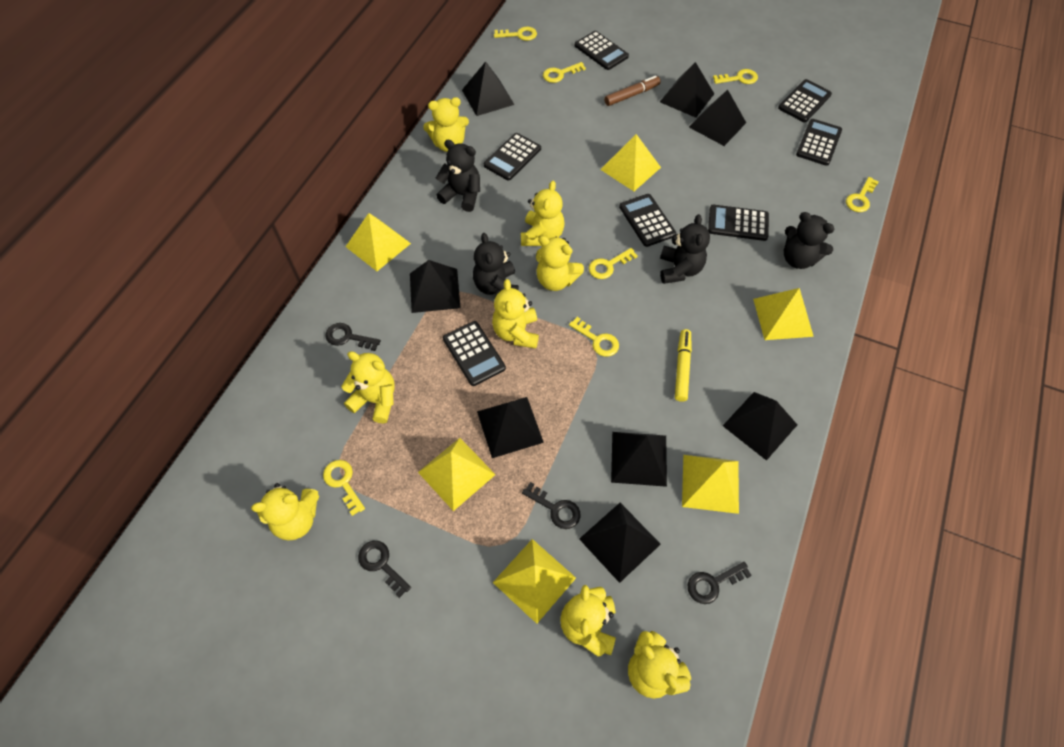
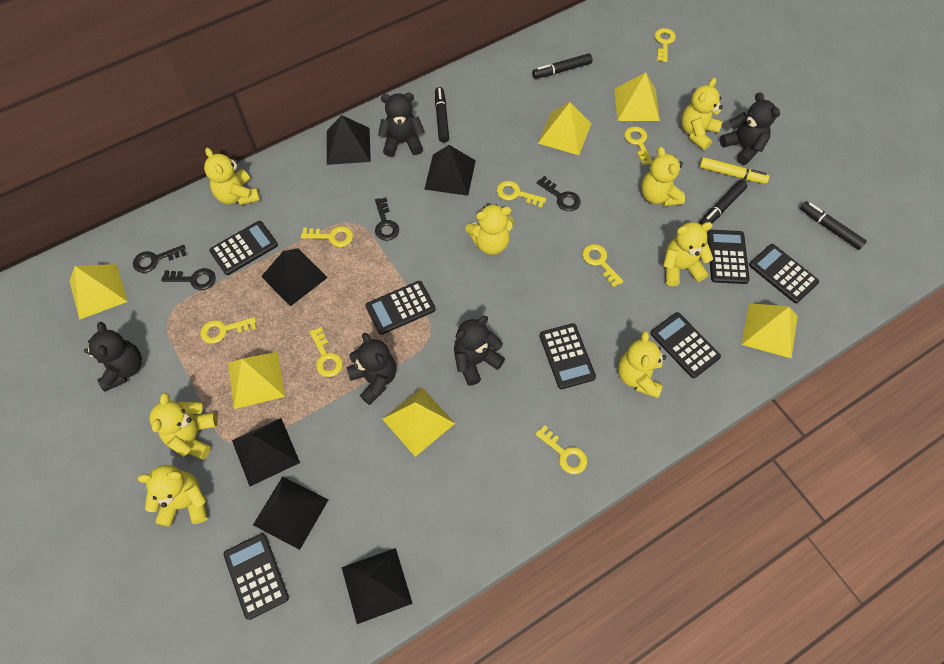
black marker: none = 0 -> [435,87,449,143] [532,53,593,79] [699,180,747,225] [800,201,867,250] = 4
black pyramid: [410,260,461,313] [462,61,515,116] [477,397,544,458] [579,503,661,583] [611,432,667,487] [660,62,714,118] [689,90,746,146] [723,392,797,461] = 8 -> [232,418,300,487] [253,476,328,550] [261,249,328,306] [327,115,371,165] [342,548,413,624] [424,145,476,196] = 6
black teddy bear: [436,140,480,212] [473,233,519,295] [660,214,710,284] [784,212,834,269] = 4 -> [84,322,142,392] [347,333,396,405] [378,93,425,157] [454,316,505,386] [720,92,780,165] = 5
brown marker: [604,76,661,106] = 1 -> none = 0
yellow key: [323,460,365,516] [494,27,537,41] [543,62,586,83] [569,317,619,357] [589,248,638,279] [713,69,758,84] [846,177,879,212] = 7 -> [201,317,256,344] [301,226,353,247] [310,327,343,377] [497,181,546,208] [535,425,587,474] [583,244,624,287] [624,126,653,165] [655,28,676,62] = 8

